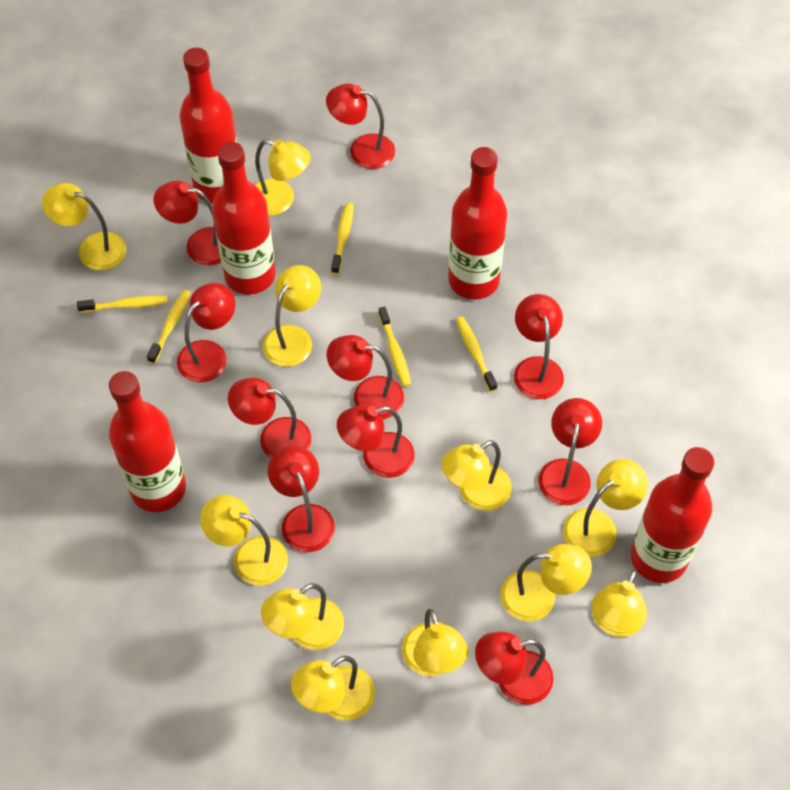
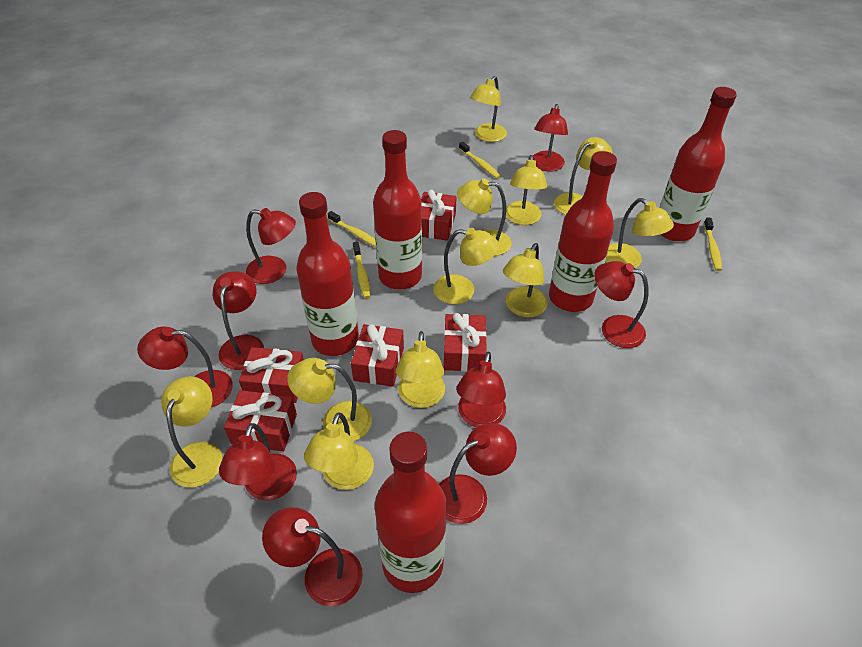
red gift: none = 0 -> [224,390,297,451] [239,347,304,403] [351,324,404,387] [421,190,456,241] [444,313,487,372] = 5
red lamp: [153,181,221,265] [177,283,235,383] [228,378,311,458] [268,446,335,552] [326,84,395,169] [327,335,404,419] [337,405,415,478] [475,632,554,705] [514,294,564,399] [538,398,602,505] = 10 -> [137,327,233,407] [213,271,264,370] [219,423,297,500] [246,208,296,284] [262,507,363,606] [439,423,517,524] [456,352,506,428] [533,104,568,172] [594,261,648,348] = 9
yellow toothbrush: [77,296,168,313] [147,290,191,364] [331,203,354,274] [378,307,411,387] [456,317,497,392] = 5 -> [328,211,376,247] [353,242,371,299] [459,142,501,179] [704,217,722,271] = 4

